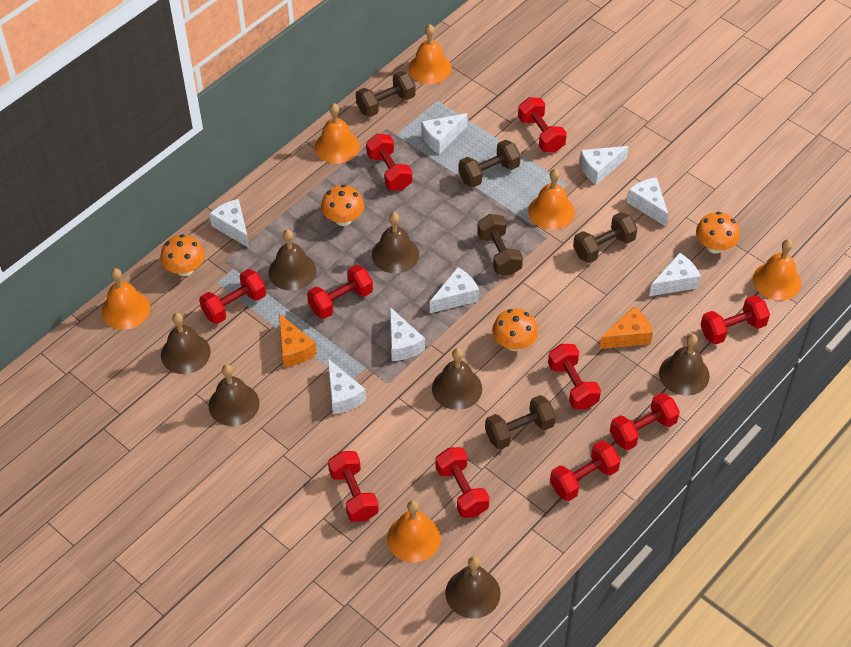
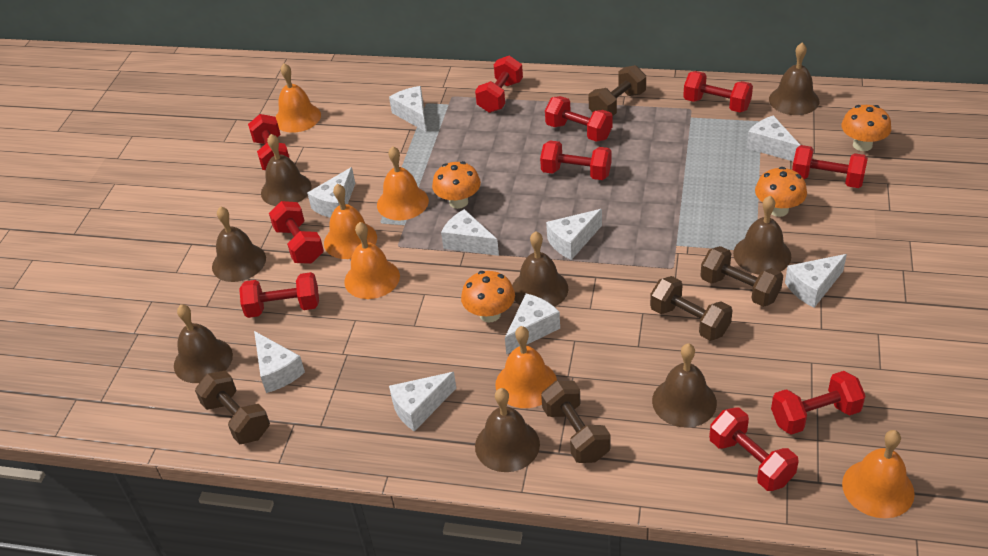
brown bell: [161,313,211,374] [209,364,259,426] [269,229,316,291] [372,212,419,273] [432,348,482,410] [445,556,501,619] [659,334,710,396] = 7 -> [174,304,233,383] [212,206,266,282] [261,134,312,206] [475,388,540,472] [512,231,568,307] [652,343,717,428] [733,196,791,274] [769,43,819,115] = 8
orange cheese: [279,314,317,367] [600,306,653,349] = 2 -> none = 0
white cheese: [209,199,249,248] [328,359,366,414] [390,307,425,361] [421,113,467,154] [430,267,479,313] [580,146,629,185] [627,177,668,227] [649,253,701,296] = 8 -> [254,331,305,393] [307,167,355,218] [389,86,426,132] [389,372,456,432] [441,209,499,256] [505,293,560,354] [546,209,602,260] [747,115,800,161] [785,254,847,308] = 9

